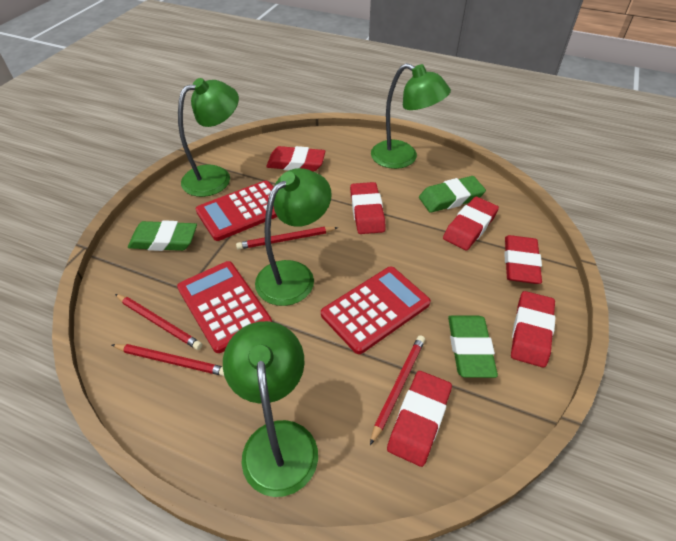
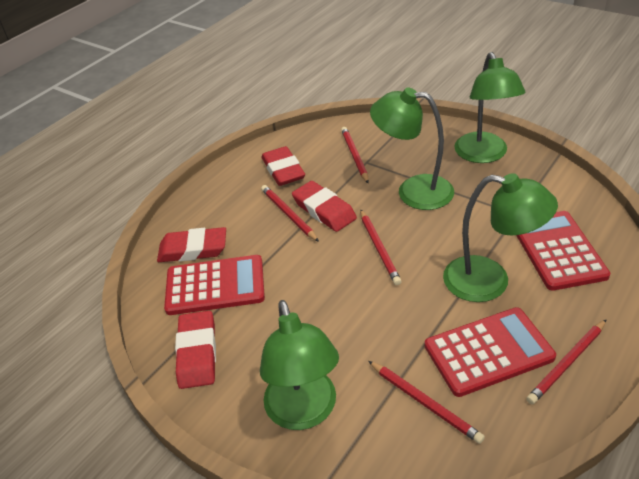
green eraser: [128,220,197,251] [419,176,486,213] [448,315,498,378] = 3 -> none = 0
red eraser: [266,146,326,172] [350,182,386,234] [387,371,452,467] [443,197,499,250] [504,235,542,284] [511,291,556,368] = 6 -> [157,227,226,262] [175,311,216,389] [262,146,305,186] [292,181,357,232] = 4
red pencil: [112,344,224,376] [115,294,202,350] [236,227,338,250] [370,335,425,445] = 4 -> [261,185,319,242] [341,127,369,183] [360,209,402,285] [368,361,485,444] [526,319,607,404] = 5

